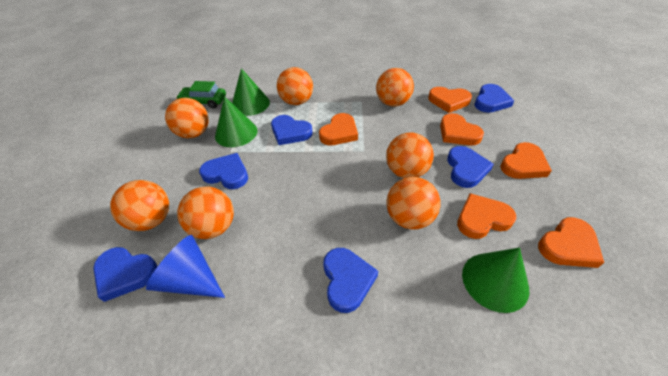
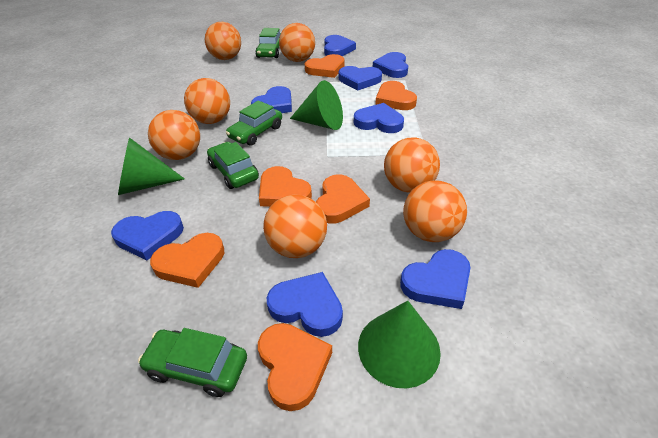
blue cone: [146,235,225,298] = 1 -> none = 0
blue heart: [93,247,158,302] [199,153,248,189] [271,115,313,145] [323,248,378,313] [447,146,494,188] [475,84,515,113] = 6 -> [111,211,184,261] [251,86,292,113] [267,272,343,337] [324,35,356,56] [339,66,382,91] [354,103,404,133] [373,52,408,78] [400,249,470,309] = 8
green car: [176,81,226,109] = 1 -> [138,328,247,397] [207,142,259,189] [226,100,282,146] [255,28,281,58] = 4

